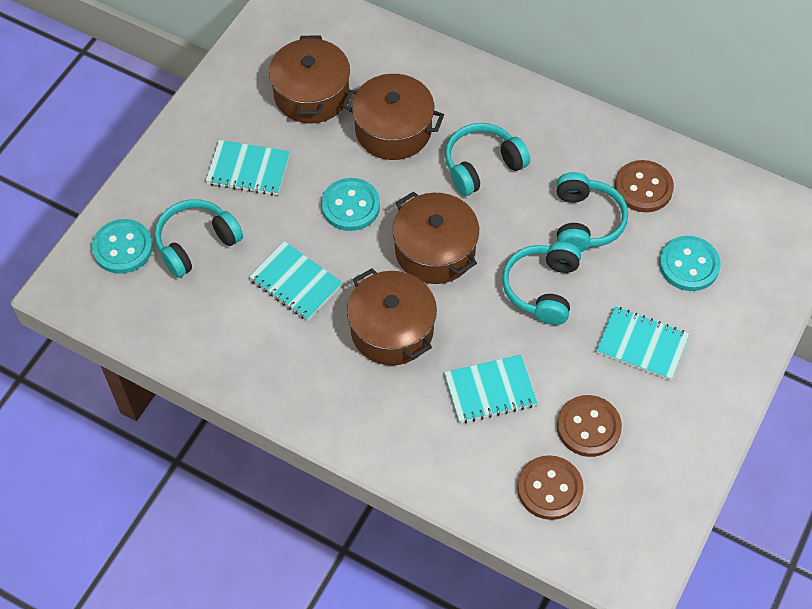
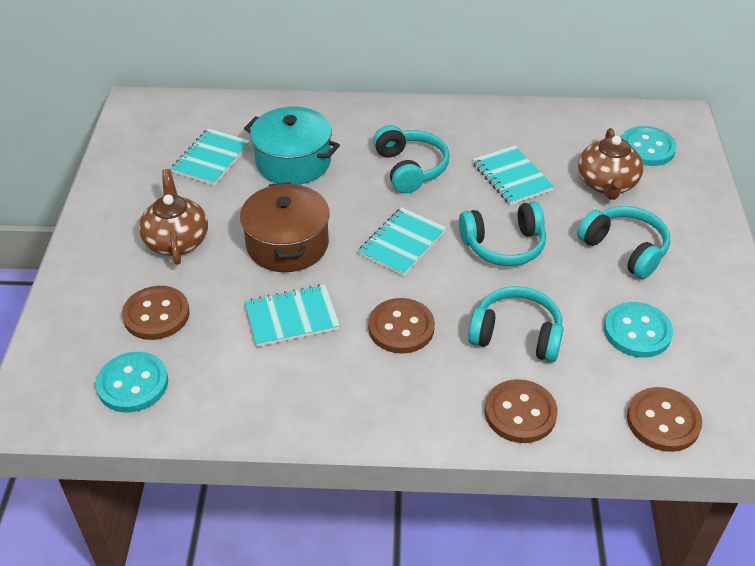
brown button: [517,455,584,520] [557,395,622,457] [615,160,674,212] = 3 -> [122,286,190,340] [368,298,435,354] [485,379,558,443] [627,387,702,452] = 4
brown pot: [269,36,350,124] [342,74,444,160] [347,268,437,365] [392,191,479,284] = 4 -> [240,182,330,272] = 1
brown teapot: none = 0 -> [139,169,208,265] [578,128,643,200] = 2
turquoise pot: none = 0 -> [244,107,340,185] = 1

